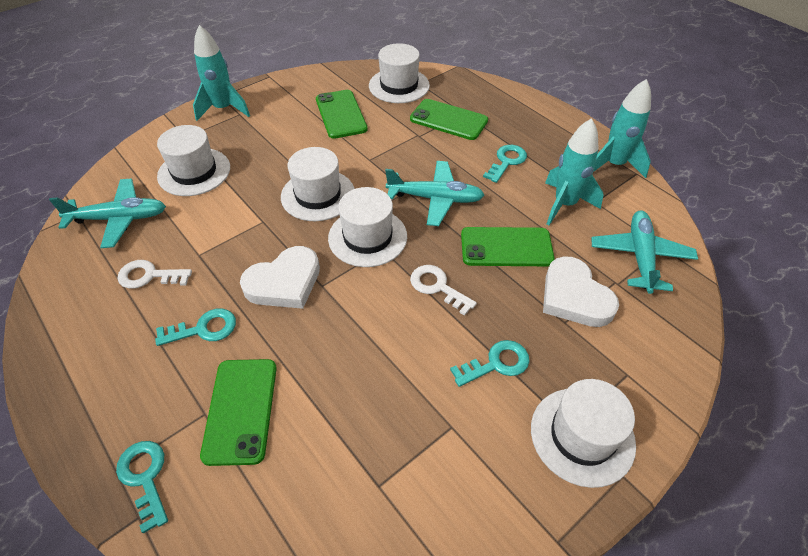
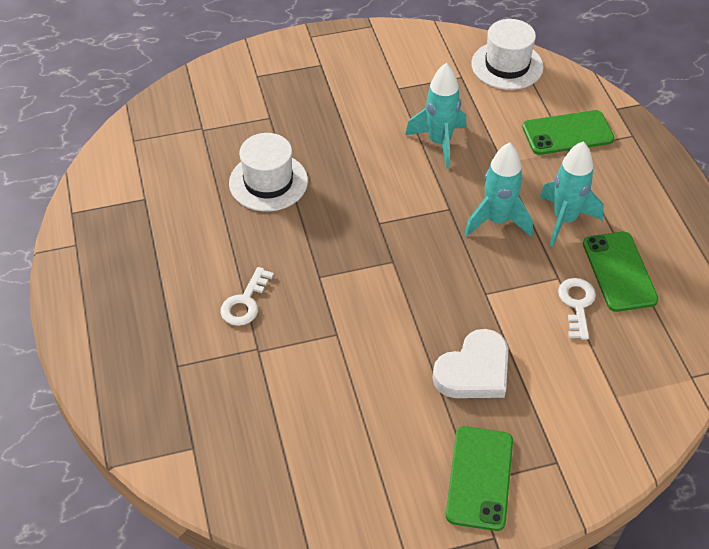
green phone: [200,359,277,466] [316,90,368,139] [410,99,488,140] [461,227,555,266] = 4 -> [446,426,513,531] [522,110,615,155] [583,232,659,312] = 3
turquoise key: [116,441,168,534] [155,308,236,346] [450,340,530,387] [483,145,527,183] = 4 -> none = 0
turquoise plane: [49,179,166,248] [385,161,484,226] [591,211,698,294] = 3 -> none = 0
white hat: [157,125,230,196] [281,147,355,221] [328,187,407,267] [369,43,430,103] [531,379,636,488] = 5 -> [229,133,308,212] [471,19,544,90] = 2
white heart: [240,246,320,309] [543,256,619,327] = 2 -> [432,329,508,398] = 1

